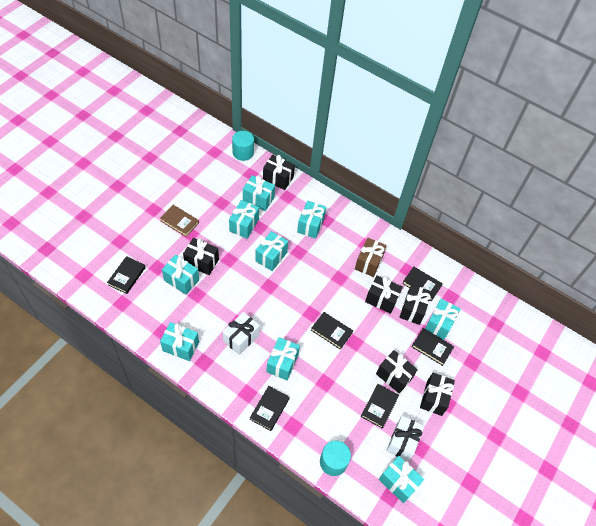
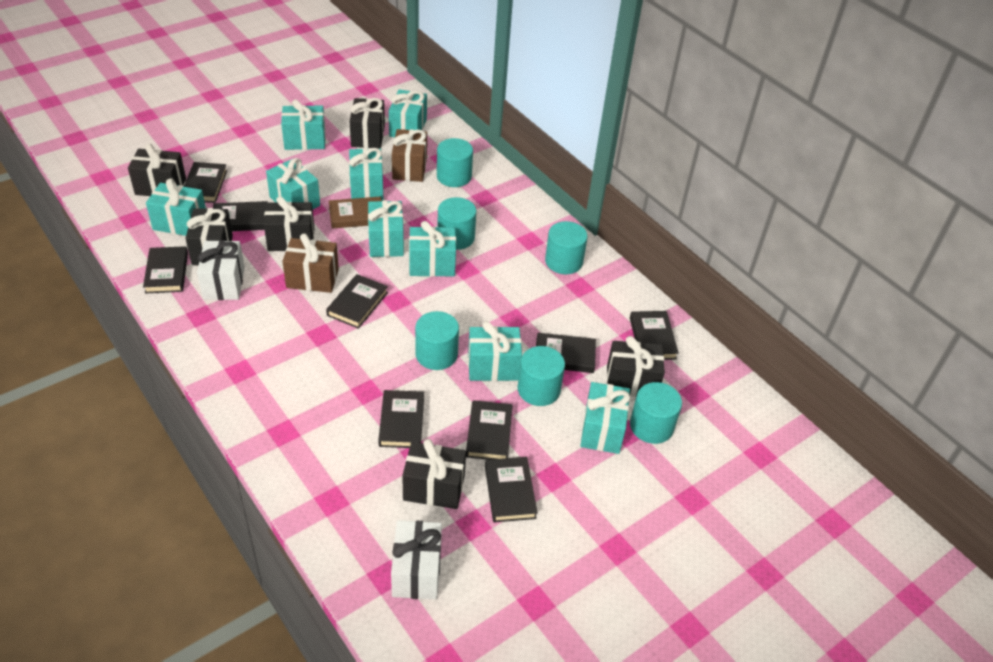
black book: [107,256,146,294] [250,386,290,431] [311,312,353,350] [361,384,399,428] [402,267,443,301] [411,328,454,366] = 6 -> [143,246,188,293] [184,162,227,203] [213,201,268,231] [326,274,388,329] [378,390,424,448] [466,400,513,460] [485,457,537,522] [536,333,596,373] [630,311,679,360] = 9
brown gift: [355,238,387,277] = 1 -> [282,233,339,293] [392,129,427,182] = 2
turquoise cylinder: [232,131,254,161] [320,441,351,476] = 2 -> [415,311,459,370] [437,138,473,187] [437,197,476,250] [518,346,565,406] [545,221,588,274] [630,382,682,444] = 6

